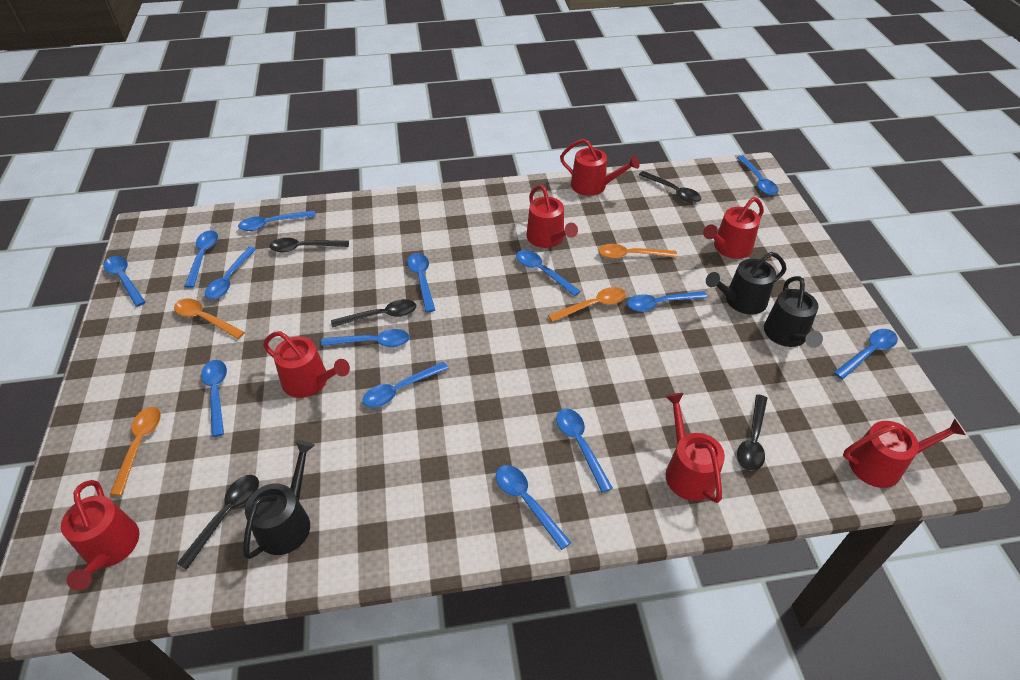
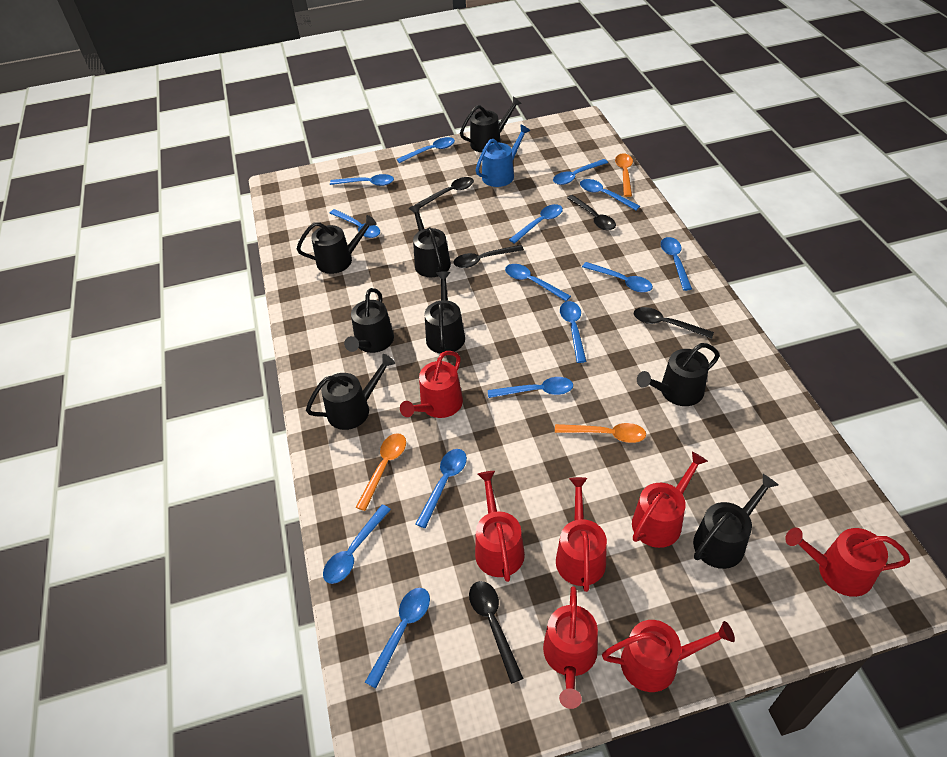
black watering can: [243,440,315,559] [706,252,787,315] [764,276,823,348] = 3 -> [297,215,377,274] [306,354,395,430] [344,288,394,353] [409,204,451,277] [424,271,465,354] [460,96,522,152] [637,343,720,406] [693,474,778,569] = 8
blue watering can: none = 0 -> [476,124,530,187] = 1
orange spoon: [110,407,161,496] [174,298,245,339] [548,287,626,322] [598,244,677,259] = 4 -> [356,433,406,511] [555,423,646,443] [615,153,633,197] = 3

